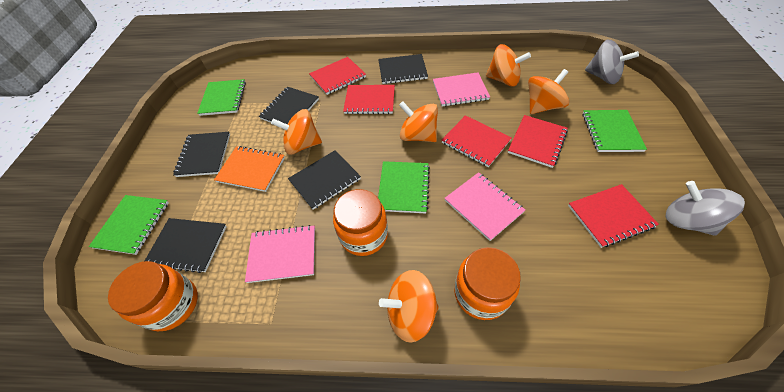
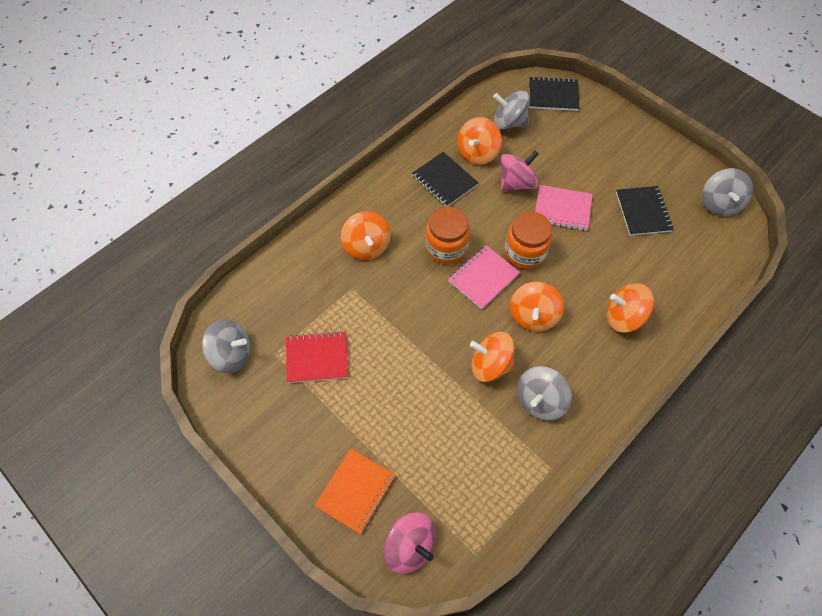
black notebook: [145,218,227,273] [173,132,230,177] [259,87,319,124] [288,150,361,210] [378,54,428,84] = 5 -> [412,152,478,207] [529,76,580,111] [616,186,674,236] = 3
green notebook: [89,195,169,255] [197,79,246,116] [378,161,430,213] [582,110,647,152] = 4 -> none = 0
grey spinning top: [585,39,639,84] [666,181,745,236] = 2 -> [202,319,250,373] [493,91,530,130] [517,366,572,421] [702,168,753,216] = 4
orange jar: [108,261,198,331] [333,189,388,256] [454,247,521,320] = 3 -> [425,206,470,264] [504,212,552,269] = 2
pink notebook: [245,225,315,283] [433,72,490,106] [445,172,525,241] = 3 -> [448,245,520,309] [535,185,592,231] = 2
pink spinning top: none = 0 -> [384,512,436,574] [501,150,539,192] = 2
red notebook: [309,57,366,95] [343,85,395,114] [442,115,512,167] [508,115,568,168] [568,184,659,248] = 5 -> [286,331,348,383] = 1

